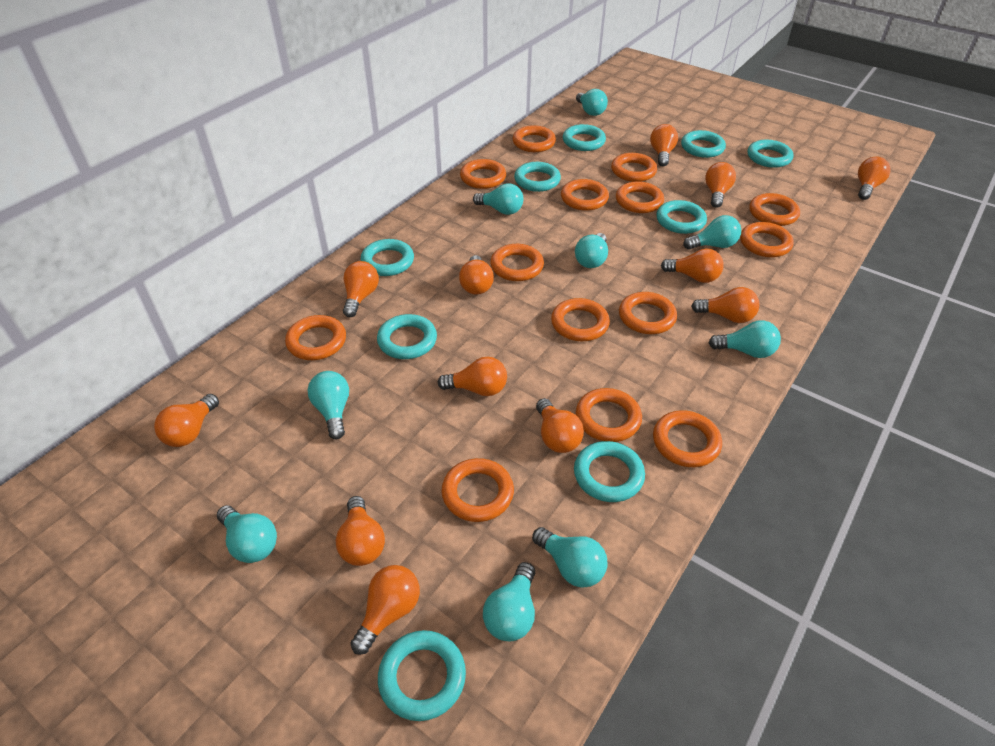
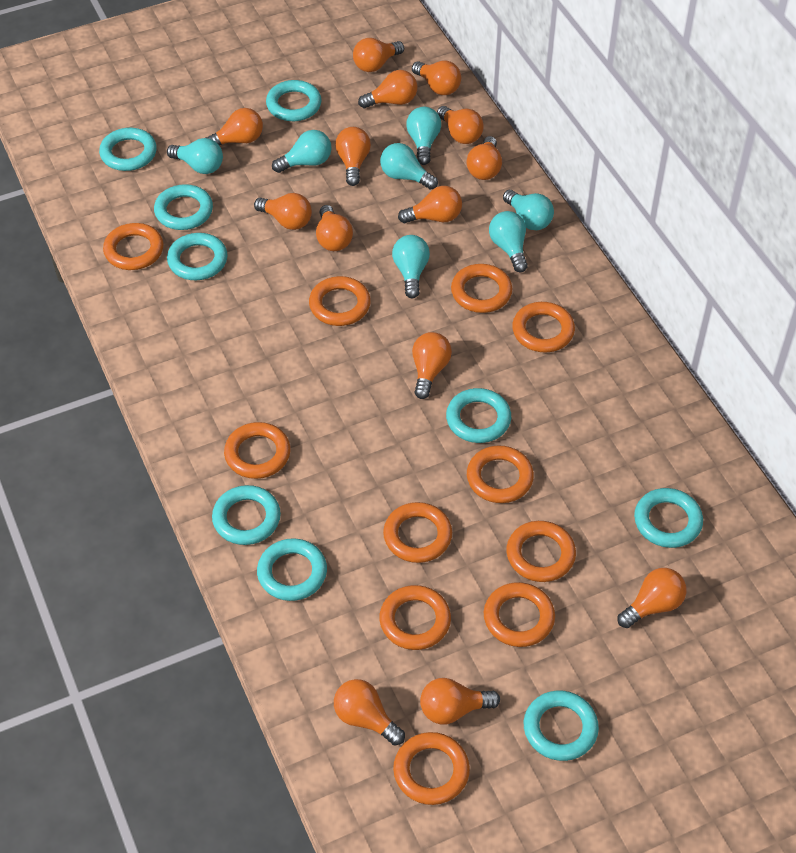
orange light bulb: [154,394,219,447] [335,496,385,566] [343,261,379,317] [350,565,420,655] [438,357,507,396] [459,255,494,295] [536,398,584,453] [650,124,678,166] [661,249,724,283] [691,287,760,323] [705,162,736,208] [858,156,891,200] = 12 -> [206,108,263,146] [254,193,312,230] [316,205,353,251] [334,679,405,746] [335,127,371,186] [353,38,404,72] [358,70,417,108] [398,186,462,223] [412,61,461,95] [412,332,452,399] [420,678,500,725] [437,106,484,144] [466,136,502,180] [618,568,686,628] = 14
orange ring: [285,315,346,360] [441,458,514,522] [460,159,506,189] [490,244,544,281] [513,125,556,152] [551,298,610,341] [561,179,609,211] [576,388,642,442] [611,153,657,182] [616,181,664,213] [619,292,677,334] [653,410,722,467] [740,222,794,257] [749,193,800,226] = 14 -> [103,223,163,270] [224,422,291,479] [309,276,371,326] [379,585,451,650] [383,502,452,563] [393,732,470,805] [451,264,512,313] [467,446,534,503] [484,582,555,647] [506,521,576,582] [512,302,575,352] = 11
turquoise light bulb: [217,505,277,563] [308,371,349,439] [473,183,523,215] [483,562,535,641] [532,527,607,588] [575,233,608,268] [576,89,608,116] [683,215,741,250] [709,320,781,358] = 9 -> [167,138,223,174] [272,130,331,173] [380,143,438,190] [392,235,430,298] [406,107,441,165] [489,211,528,272] [503,190,554,230] = 7

